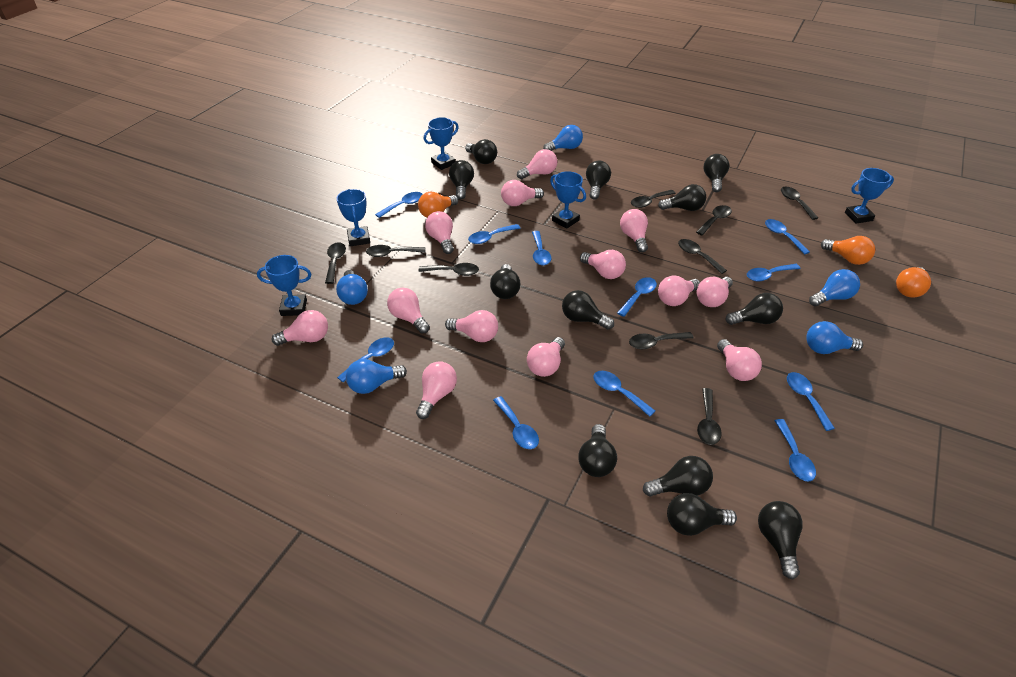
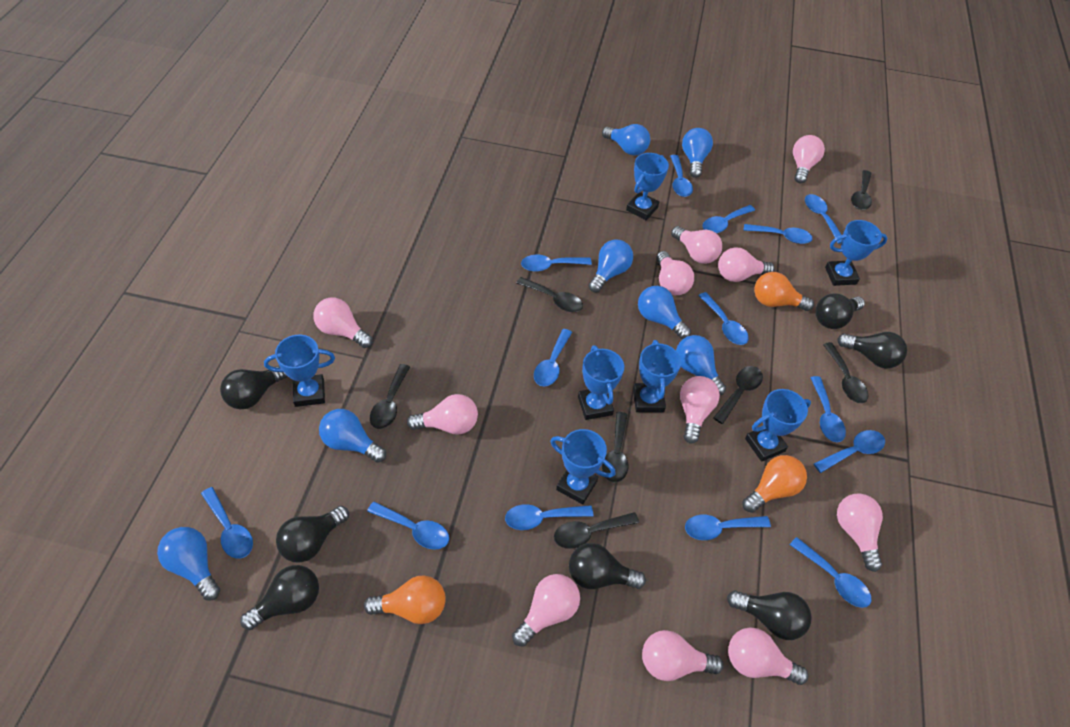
black light bulb: [449,160,474,199] [465,139,497,164] [490,264,521,299] [562,290,614,330] [579,424,617,477] [586,161,611,199] [643,456,713,497] [658,184,706,211] [667,493,737,536] [703,154,729,192] [726,293,783,325] [758,501,803,579] = 12 -> [220,366,288,409] [240,565,319,630] [276,506,349,563] [569,543,646,589] [727,590,812,640] [815,293,865,329] [837,332,907,369] = 7
black spoon: [325,242,346,284] [366,245,426,257] [418,263,479,276] [629,332,694,349] [631,190,676,208] [678,239,727,274] [696,205,732,235] [697,388,722,445] [781,187,818,220] = 9 -> [370,364,410,429] [516,277,583,312] [554,512,639,549] [602,412,628,482] [714,366,763,424] [823,342,868,403] [851,170,872,210] = 7
blue light bulb: [336,270,368,305] [346,359,407,394] [543,125,583,151] [806,321,863,354] [809,269,860,307] = 5 -> [157,527,220,600] [319,409,386,463] [589,239,633,292] [602,124,650,156] [638,286,691,339] [676,335,726,395] [682,128,713,178] = 7
blue spoon: [337,337,394,382] [375,192,423,218] [468,224,520,244] [493,396,539,449] [532,231,551,265] [593,371,655,417] [617,277,657,317] [747,264,801,281] [765,219,810,255] [774,419,816,482] [787,372,835,431] = 11 -> [201,487,253,559] [367,502,449,550] [505,504,593,530] [521,255,592,272] [534,329,572,386] [670,155,693,197] [685,515,771,540] [698,292,749,345] [702,205,755,233] [743,224,813,244] [790,537,871,608] [805,194,842,244] [810,376,846,442] [814,430,885,473] = 14
blue trophy: [257,255,311,316] [336,189,370,246] [424,117,459,170] [550,171,586,229] [845,168,894,223] = 5 -> [264,335,335,407] [550,429,615,504] [578,345,624,420] [626,153,669,220] [633,340,681,412] [745,389,811,462] [825,220,888,286] = 7
pink light bulb: [271,310,328,346] [387,288,430,334] [416,361,457,419] [425,211,454,254] [445,310,498,342] [501,180,544,206] [517,149,557,179] [527,337,565,377] [580,250,626,279] [620,209,648,252] [658,276,700,306] [697,277,733,307] [717,339,762,381] = 13 -> [313,297,373,348] [407,394,478,435] [512,574,580,647] [642,630,724,681] [656,251,694,295] [671,226,722,264] [680,376,720,444] [718,247,775,282] [728,627,808,685] [793,135,825,183] [837,493,883,572] = 11

